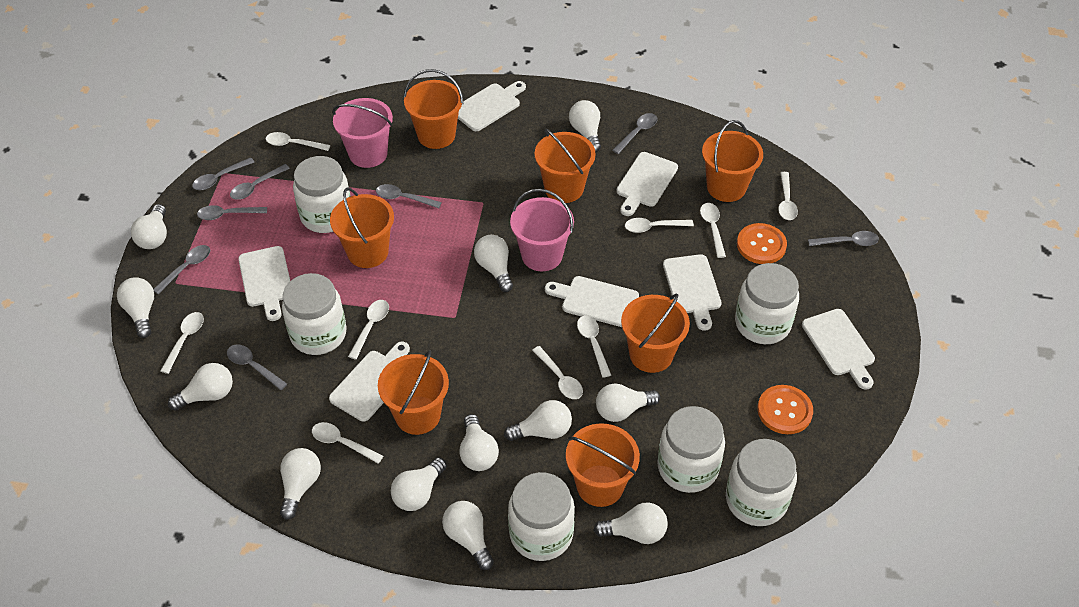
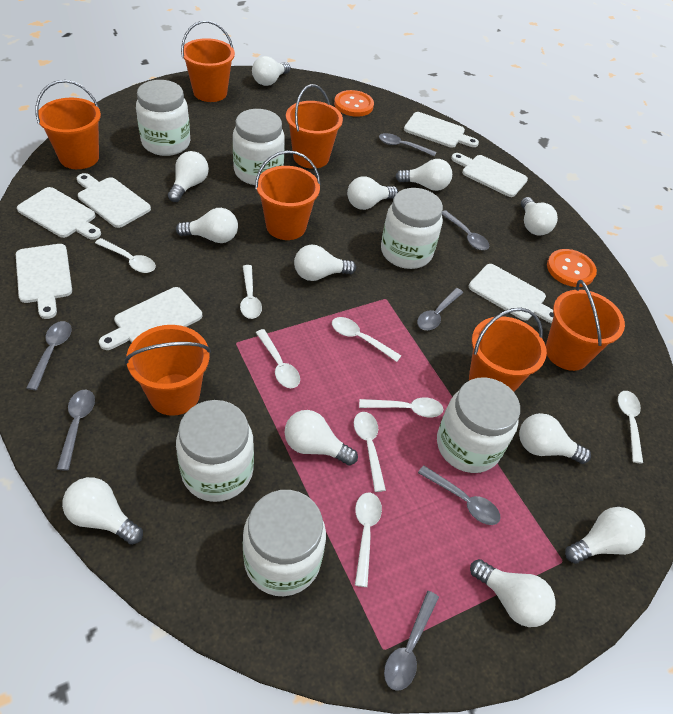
grey spoon: [153,245,210,294] [192,157,254,190] [197,205,267,220] [227,345,287,390] [230,164,290,200] [376,184,442,208] [612,113,657,154] [808,231,879,246] = 8 -> [26,321,72,390] [57,390,95,471] [379,133,436,157] [384,591,439,691] [417,288,463,330] [418,465,501,525] [442,210,489,250] = 7
pink bucket: [332,98,393,168] [510,189,574,271] = 2 -> none = 0
white spoon: [161,312,204,374] [266,132,330,151] [312,422,383,464] [348,300,389,360] [532,346,583,399] [577,315,611,378] [625,218,694,233] [700,203,726,258] [778,172,798,220] = 9 -> [95,238,156,273] [240,265,262,319] [256,329,300,388] [332,317,401,362] [354,412,386,492] [355,493,382,587] [359,397,443,417] [618,391,643,463] = 8

